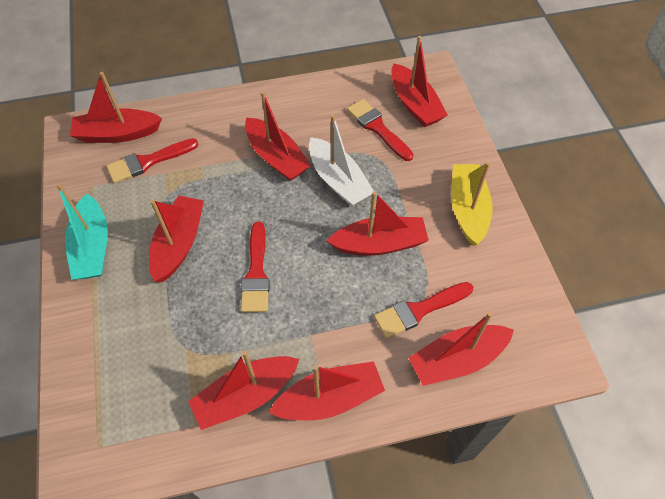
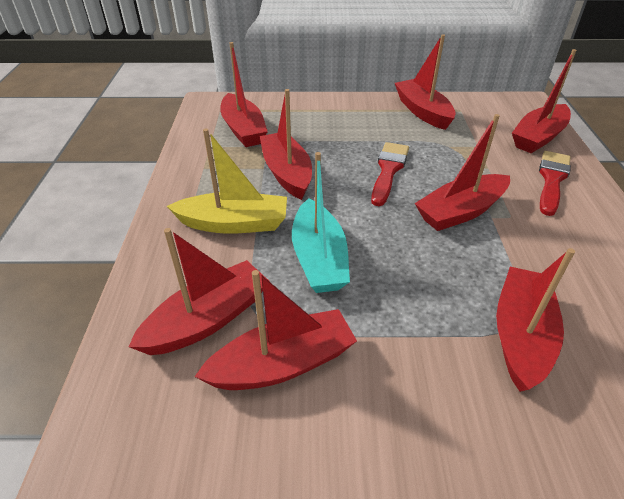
red brush: [106,138,199,183] [241,222,270,312] [347,99,414,161] [374,282,473,338] = 4 -> [371,142,409,206] [539,151,571,216] = 2
white boat: [309,115,374,206] = 1 -> none = 0

